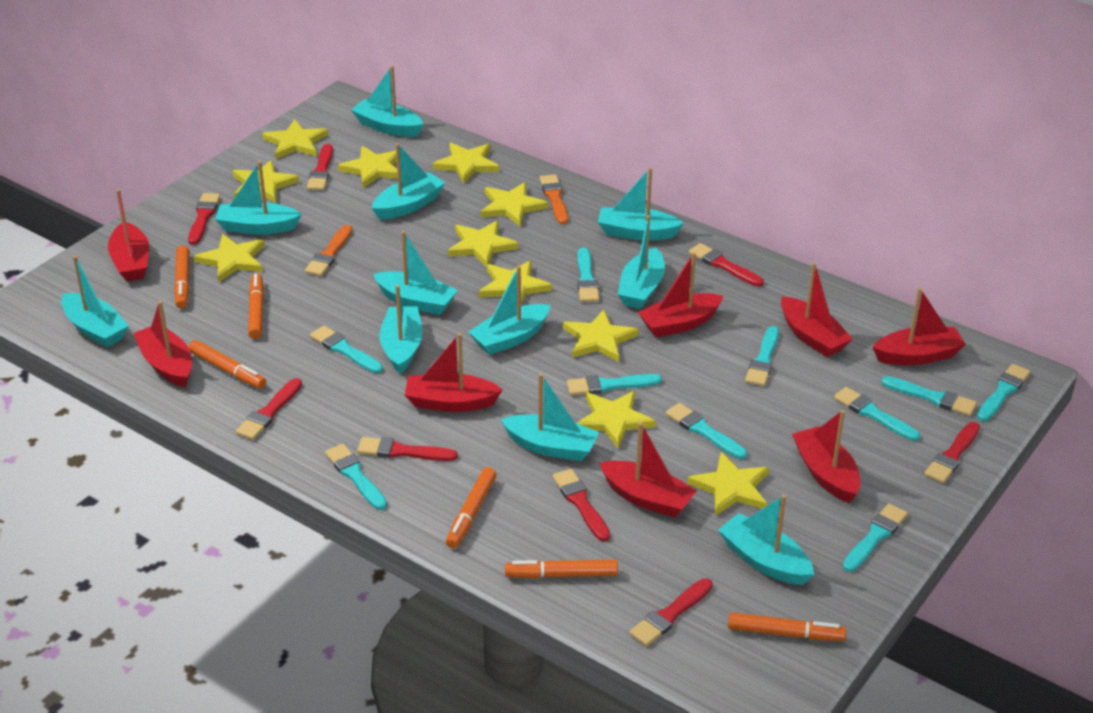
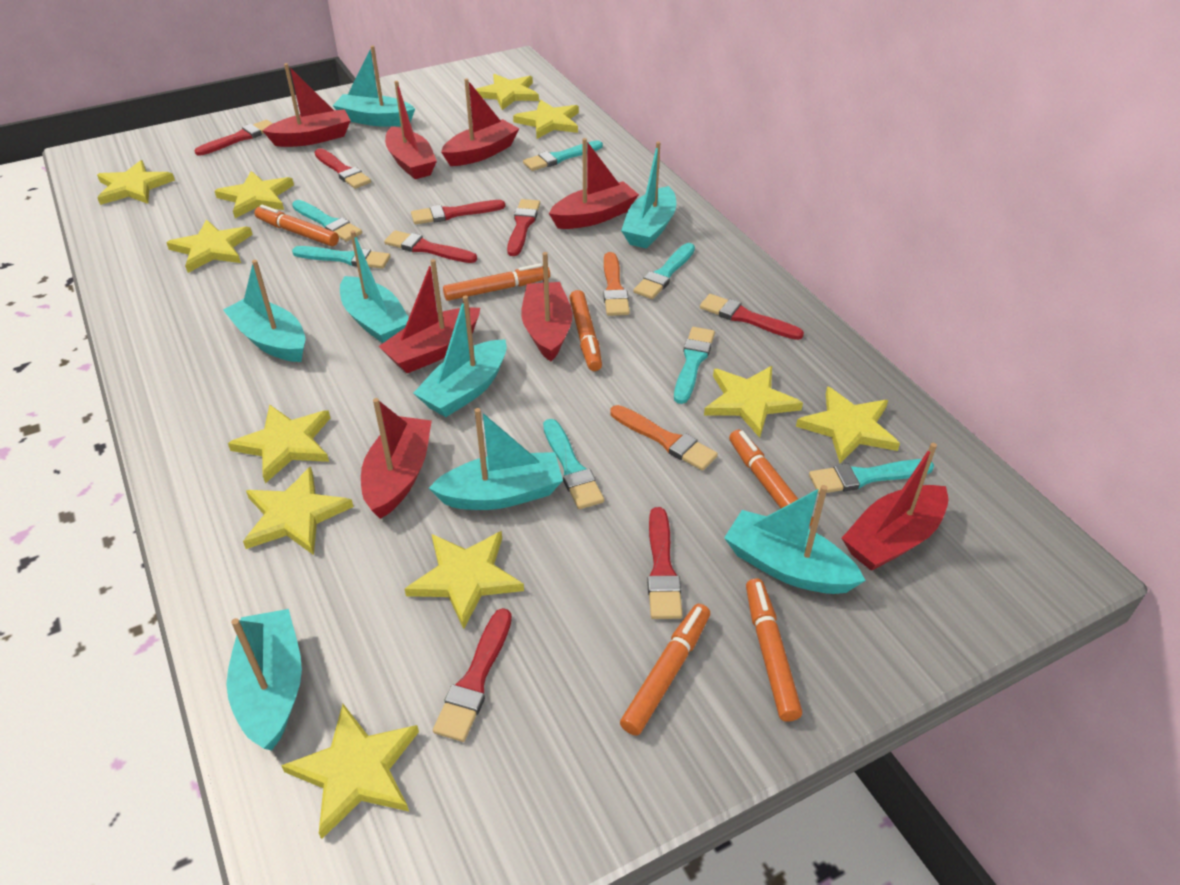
turquoise boat: [61,256,129,347] [215,161,302,235] [351,66,423,137] [372,143,445,220] [373,231,458,315] [379,285,423,374] [468,265,550,355] [501,373,599,461] [598,167,684,241] [618,215,665,309] [718,494,814,585] = 11 -> [223,260,306,362] [226,609,302,751] [333,45,415,127] [340,230,409,343] [413,295,507,417] [429,408,563,510] [621,142,676,249] [724,485,866,594] = 8
turquoise brush: [310,326,383,374] [325,444,387,510] [567,374,662,395] [577,247,599,302] [666,403,747,459] [745,326,779,386] [834,387,920,441] [843,503,908,572] [881,376,977,416] [977,364,1031,421] = 10 -> [292,200,362,242] [292,246,390,269] [523,140,603,171] [543,419,604,509] [634,243,695,299] [674,327,715,404] [809,459,934,494] = 7

